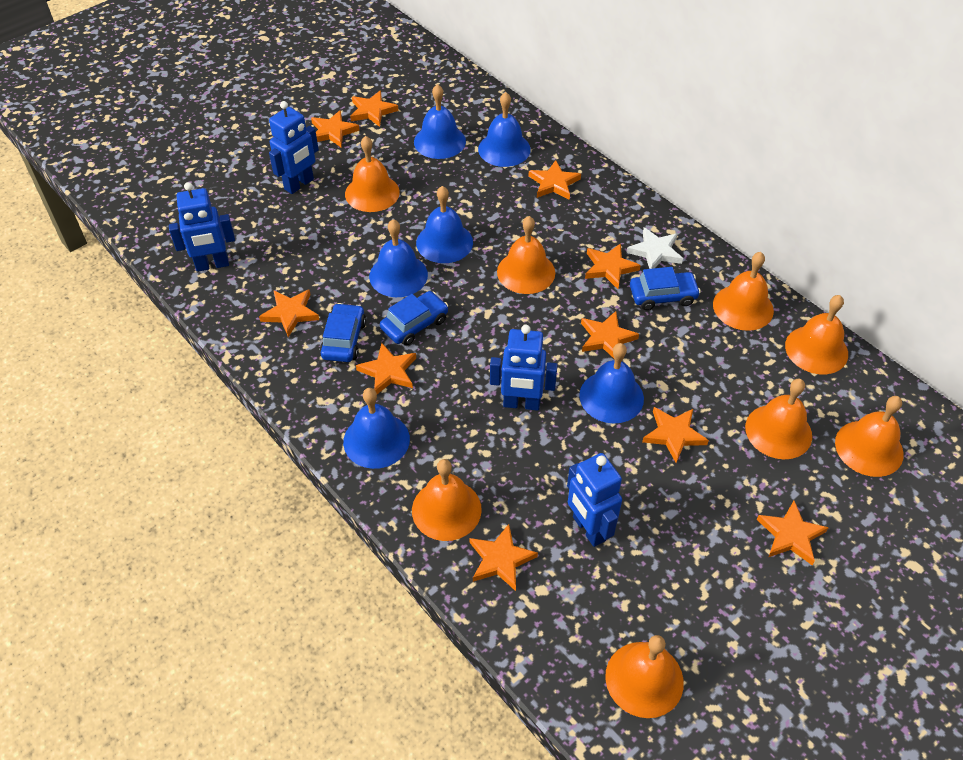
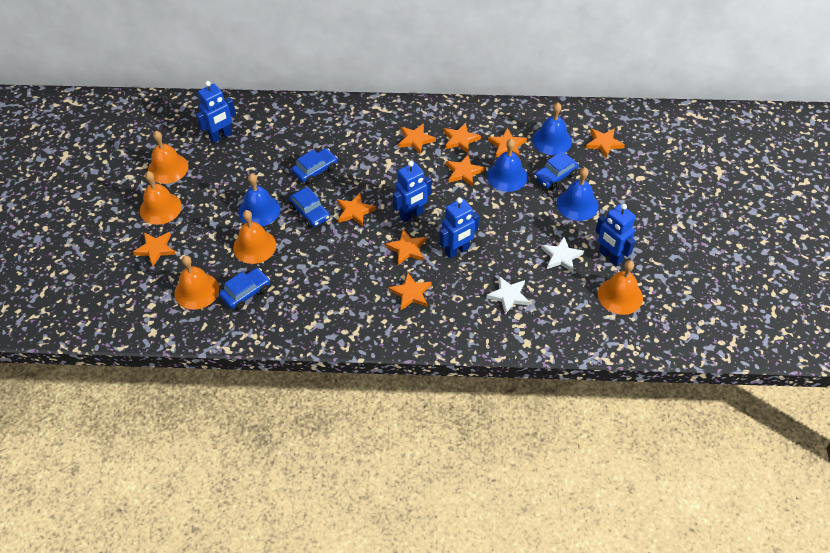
blue bell: [343,388,410,469] [369,219,428,297] [414,84,466,159] [416,186,473,263] [478,92,531,167] [579,343,644,423] = 6 -> [239,173,280,226] [487,139,528,192] [532,103,572,155] [557,167,599,221] = 4
blue car: [320,303,366,362] [380,291,448,346] [630,267,701,310] = 3 -> [219,268,270,310] [289,187,330,228] [292,148,338,184] [534,152,579,190] = 4
orange bell: [345,136,400,212] [412,459,482,541] [497,216,555,294] [605,635,684,718] [713,252,774,331] [745,379,812,459] [785,295,848,374] [835,396,904,477] = 8 -> [140,171,182,225] [148,131,188,184] [174,255,219,310] [233,210,276,264] [598,260,643,315] = 5
orange star: [259,289,319,337] [311,110,360,148] [350,90,398,127] [356,343,416,394] [469,524,538,591] [529,160,581,200] [581,311,639,358] [585,243,641,289] [642,407,709,463] [757,501,829,565] = 10 -> [133,232,176,266] [337,193,376,226] [385,229,426,265] [389,273,431,310] [398,123,436,154] [444,122,481,153] [446,155,485,187] [488,128,527,158] [585,128,625,158] = 9
white star: [626,227,683,269] = 1 -> [486,276,530,315] [541,237,584,273] = 2

